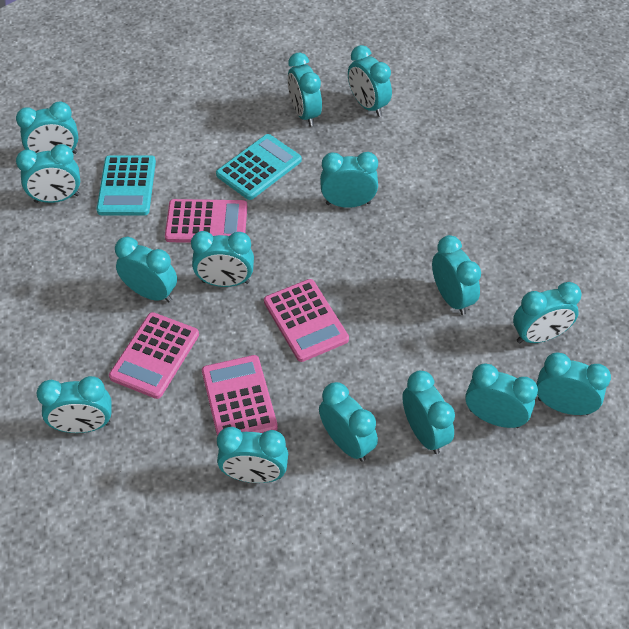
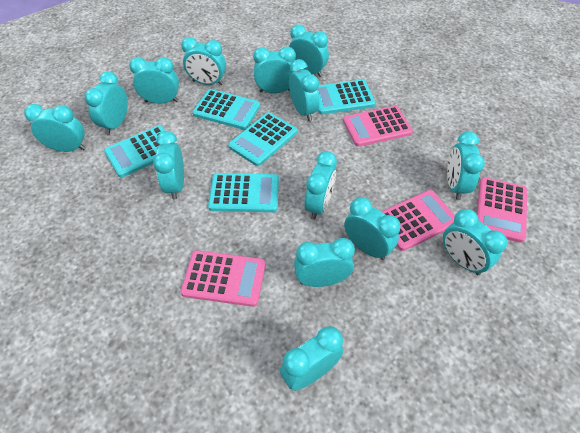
turquoise calculator: [97,155,156,215] [216,134,302,200] = 2 -> [104,125,165,178] [193,89,260,130] [208,173,279,212] [228,112,297,166] [318,80,375,114] = 5
turquoise clock: [16,101,78,154] [16,144,80,203] [36,376,112,433] [115,237,177,302] [191,231,254,287] [217,427,288,483] [288,53,322,127] [319,382,378,462] [320,152,378,208] [348,45,392,117] [402,371,455,454] [432,235,481,315] [465,363,538,428] [513,282,581,343] [536,352,611,415] = 15 -> [24,104,86,152] [84,72,128,135] [129,57,179,104] [153,131,184,200] [181,37,226,85] [253,46,296,93] [280,326,344,391] [289,25,329,77] [289,59,320,121] [294,238,355,287] [304,151,337,220] [344,197,401,260] [443,209,507,275] [447,131,485,200] = 14

